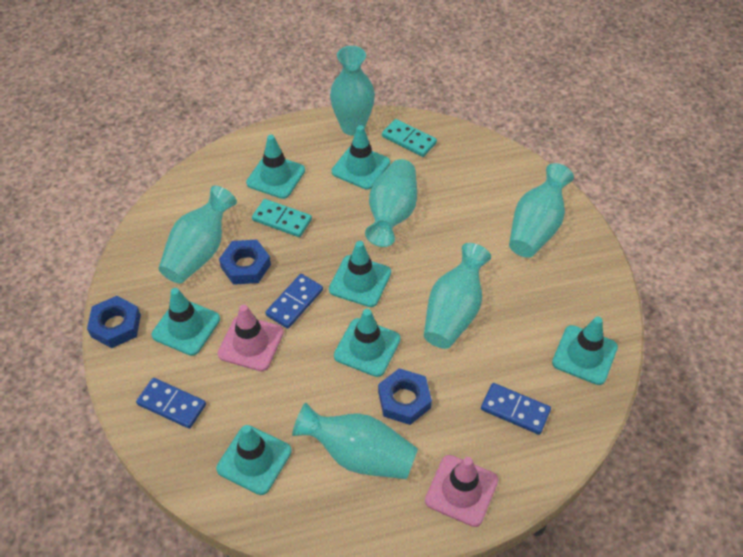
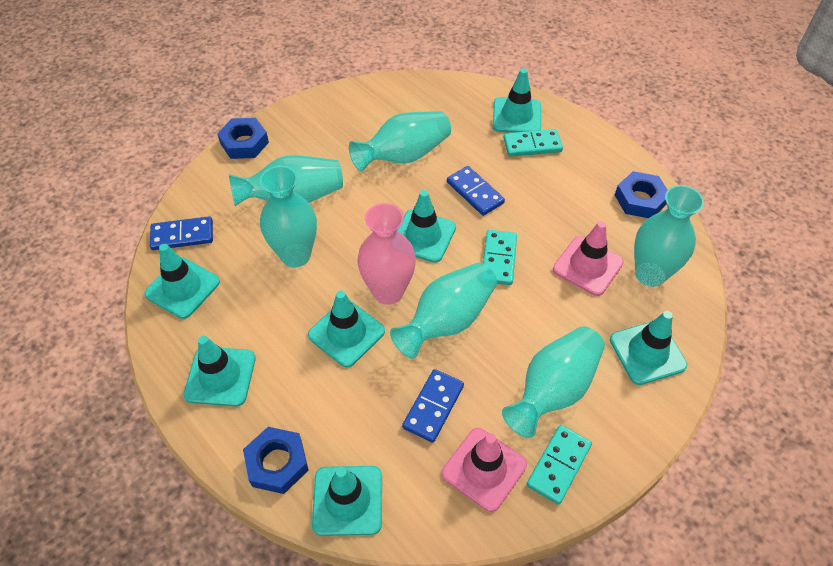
pink vase: none = 0 -> [357,203,416,305] = 1
turquoise domino: [252,199,312,237] [382,119,437,157] = 2 -> [483,230,517,285] [503,129,563,157] [526,425,592,505] = 3

